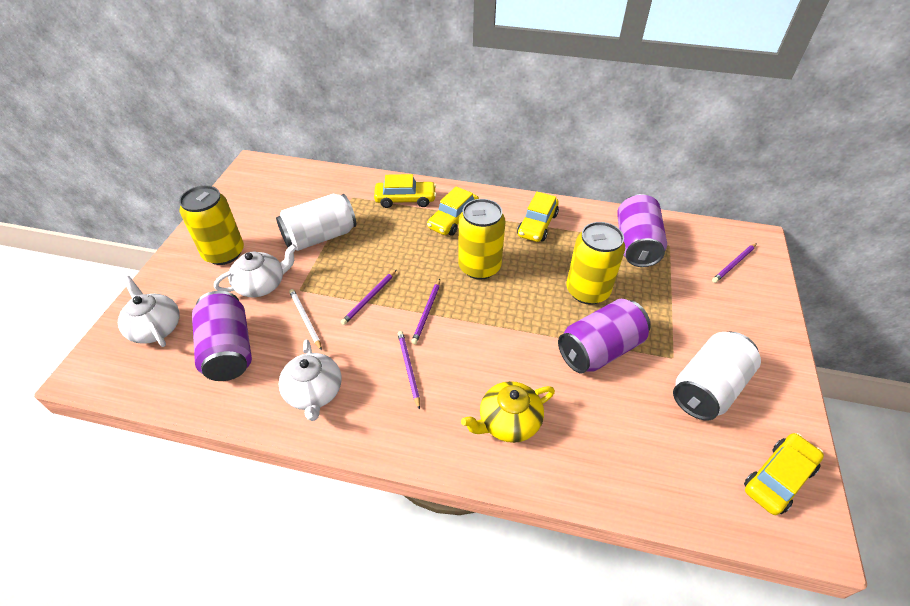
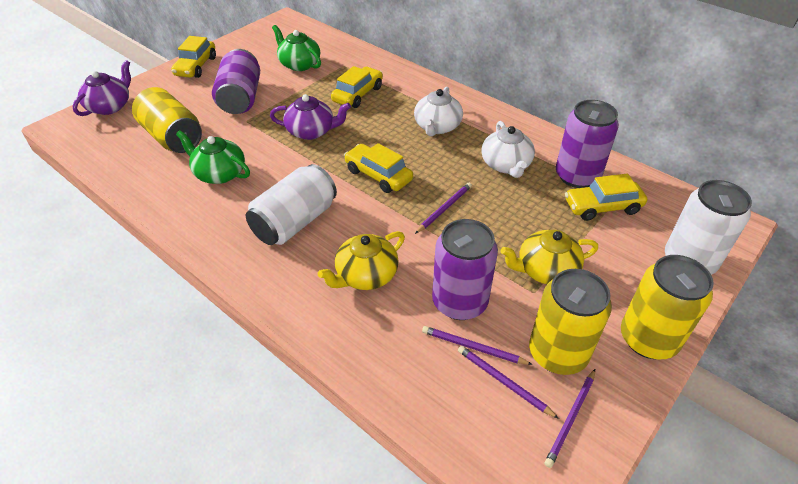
green teapot: none = 0 -> [176,130,250,184] [272,25,321,71] = 2
purple teapot: none = 0 -> [73,60,131,116] [270,94,351,140] = 2
white pencil: [289,289,322,350] = 1 -> none = 0
white teapot: [118,276,180,347] [214,244,297,297] [278,339,341,421] = 3 -> [414,87,463,136] [481,121,535,178] = 2
yellow teapot: [461,381,555,443] = 1 -> [318,231,405,290] [501,230,598,285] = 2

